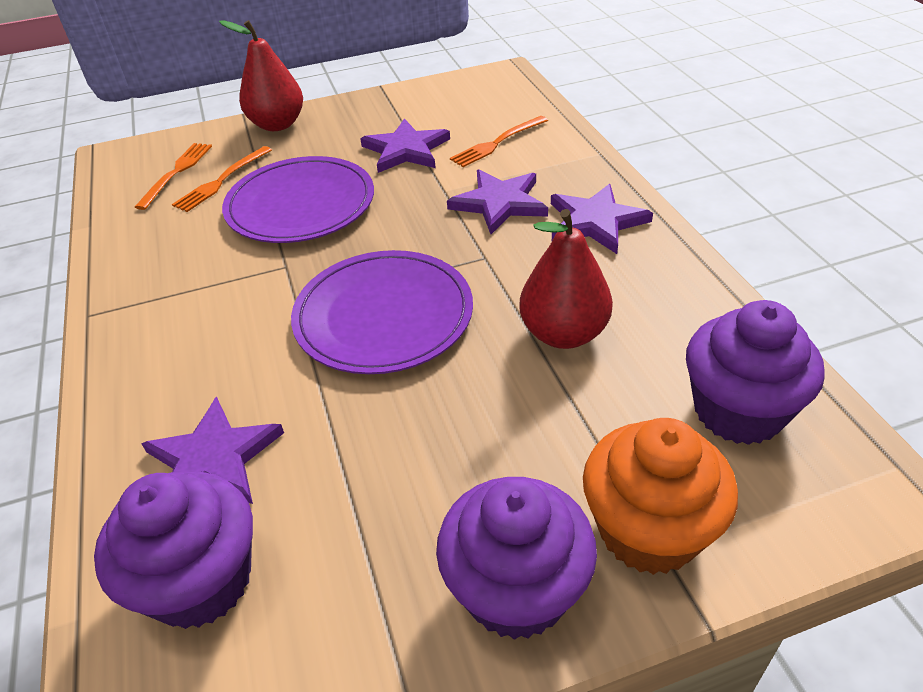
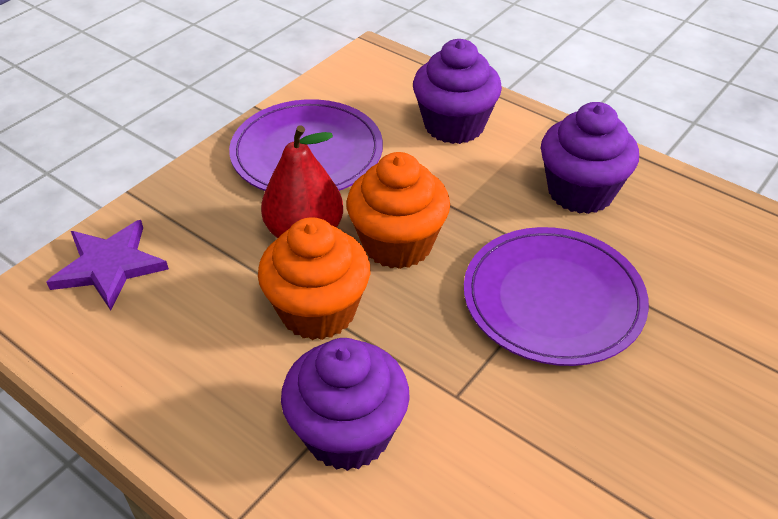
orange cupcake: [583,418,738,575] = 1 -> [258,217,370,340] [346,152,450,269] = 2
orange fork: [135,143,212,210] [172,146,272,212] [450,116,548,167] = 3 -> none = 0
purple star: [141,397,284,504] [360,118,450,173] [447,169,548,234] [551,184,653,254] = 4 -> [46,220,169,310] = 1
red pear: [219,20,303,131] [519,209,613,349] = 2 -> [261,125,343,238] = 1

